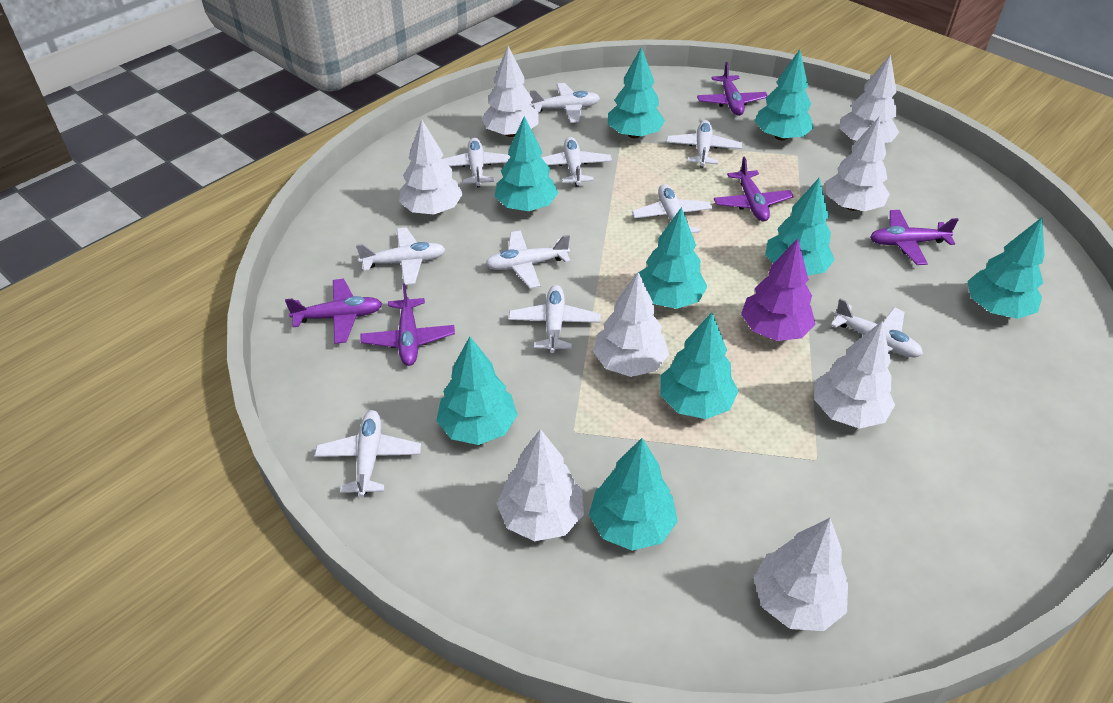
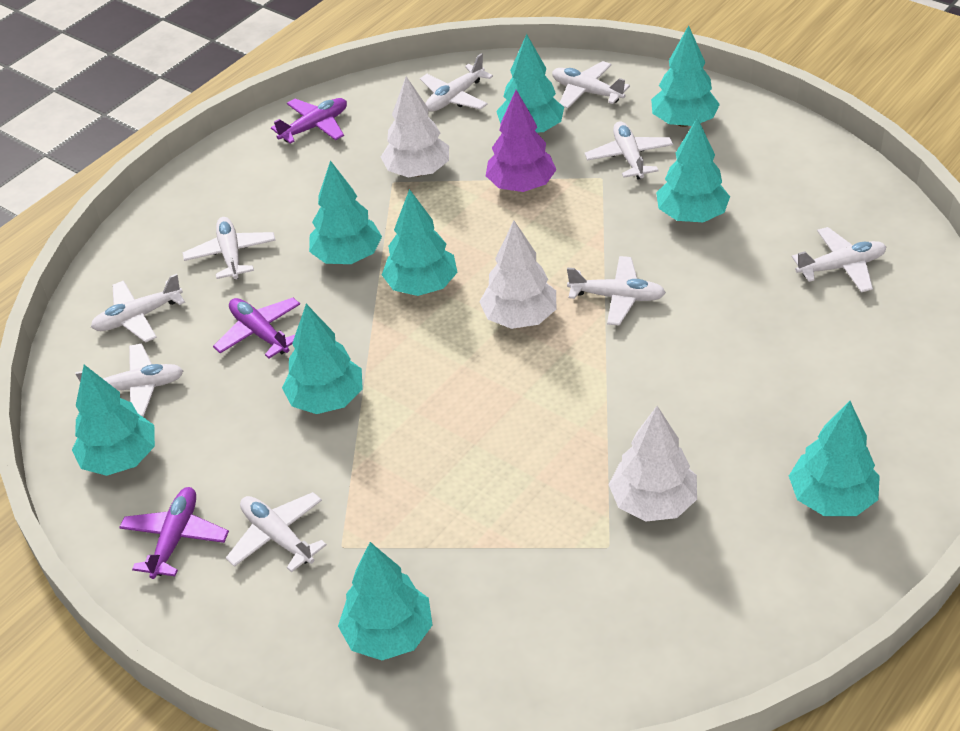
purple plane: [285,279,382,344] [361,283,455,366] [697,62,768,116] [714,157,794,222] [870,210,959,265] = 5 -> [119,487,229,579] [213,298,300,359] [271,98,347,144] = 3
white plane: [315,410,421,497] [356,227,446,285] [443,138,510,187] [485,231,570,289] [508,285,600,353] [530,83,600,123] [541,137,612,187] [632,184,713,233] [666,120,742,168] [830,298,923,357] = 10 -> [75,344,183,417] [91,274,185,343] [183,217,276,279] [226,492,327,573] [420,53,493,112] [552,61,630,108] [567,256,666,326] [585,121,673,180] [792,227,886,293] = 9
white tree: [399,119,463,214] [481,46,539,137] [497,429,584,541] [593,272,669,377] [753,518,848,631] [814,321,895,429] [825,116,890,211] [840,55,899,143] = 8 -> [381,76,449,177] [479,221,556,329] [609,406,697,521] = 3

